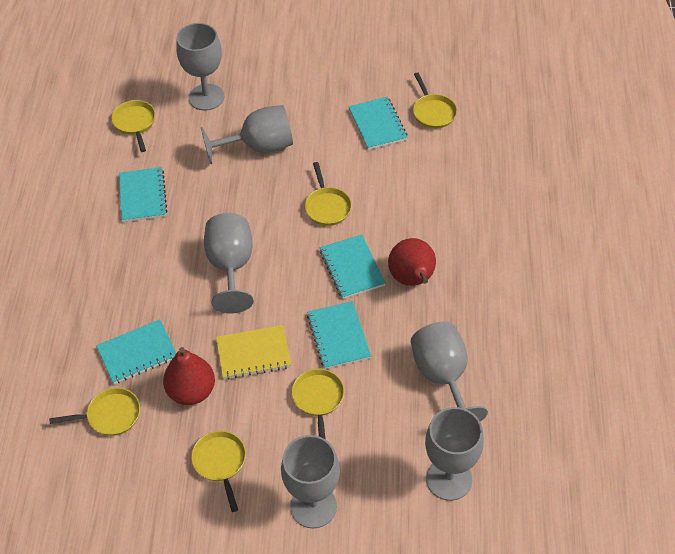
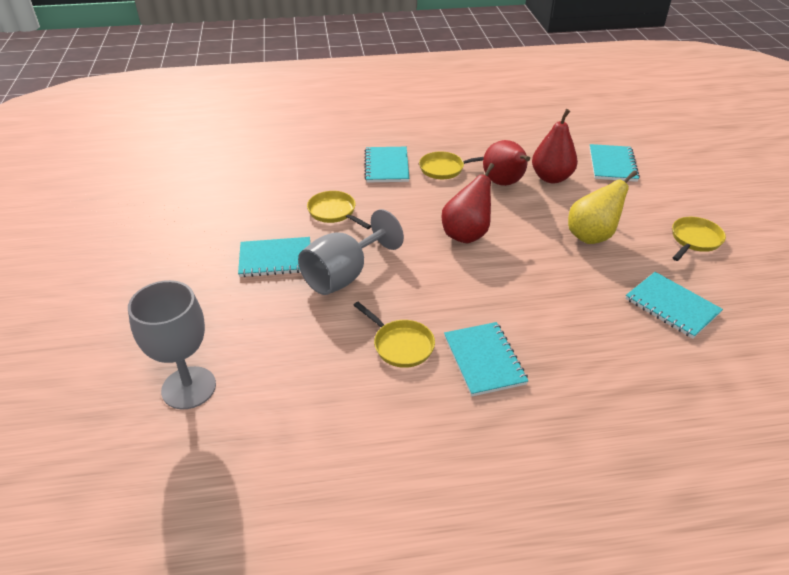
grey goblet: [176,23,224,111] [201,105,293,164] [204,213,254,314] [281,435,340,528] [411,322,488,422] [425,407,484,501] = 6 -> [128,280,216,409] [298,209,404,295] = 2
red pear: [163,347,215,405] [388,238,436,286] = 2 -> [442,163,494,244] [483,140,530,186] [532,109,578,183] = 3
yellow notebook: [216,325,291,380] = 1 -> none = 0
yellow pan: [49,388,140,436] [111,100,155,152] [191,431,246,512] [292,369,344,440] [305,162,352,226] [413,72,457,129] = 6 -> [307,191,371,229] [353,302,435,368] [419,151,484,179] [672,217,726,261] = 4
yellow pear: none = 0 -> [568,171,637,244] = 1

